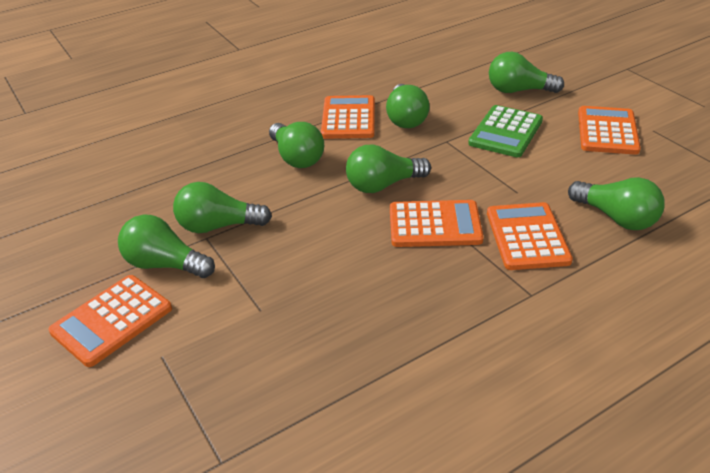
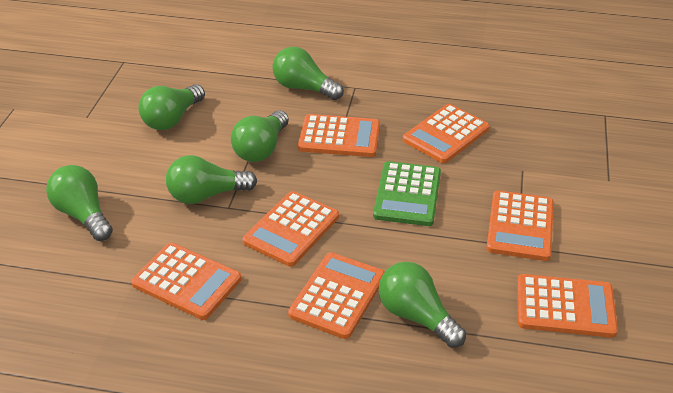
green light bulb: [118,214,215,278] [173,182,272,233] [269,122,324,168] [346,144,431,193] [386,84,430,128] [489,52,564,93] [568,177,665,230] = 7 -> [46,165,113,241] [138,84,205,130] [166,155,257,204] [231,111,289,162] [272,47,344,100] [379,262,466,348] = 6
orange calculator: [48,275,172,367] [321,95,375,139] [390,200,484,247] [487,202,573,270] [578,106,641,155] = 5 -> [131,243,241,320] [243,191,339,267] [288,252,385,339] [298,114,380,157] [403,104,490,163] [486,190,554,261] [517,274,618,338] = 7

